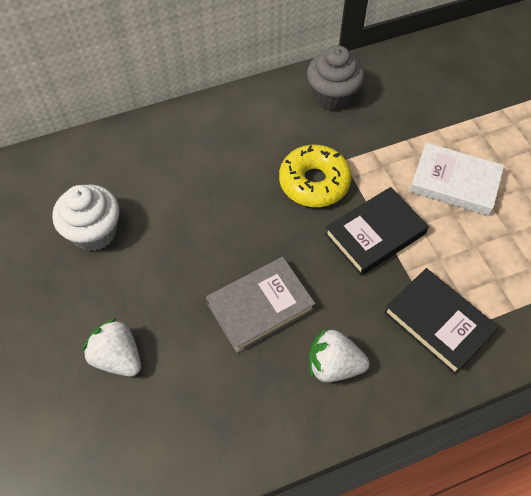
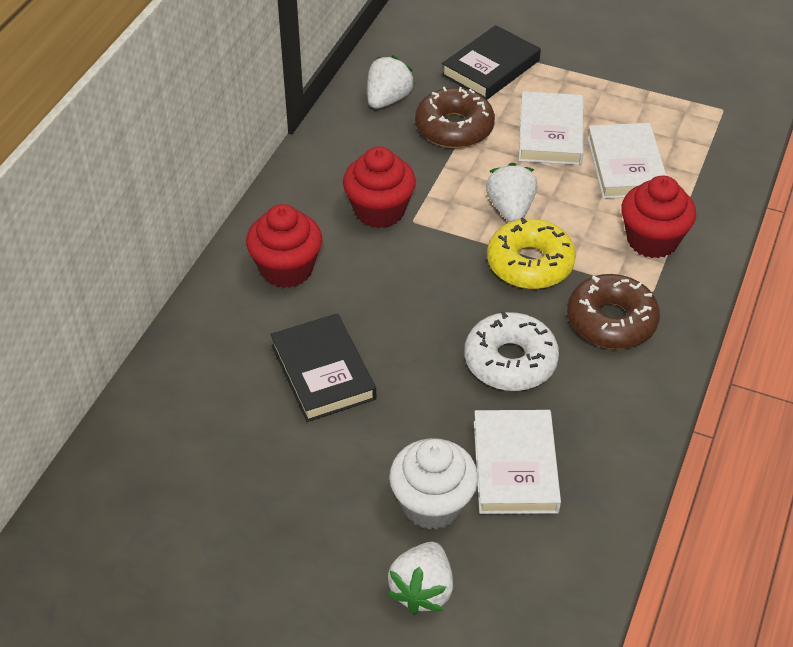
brown donut: none = 0 -> [415,87,495,148] [567,274,660,349] = 2
grey book: [206,257,315,353] = 1 -> none = 0
grey cupcake: [307,45,365,111] = 1 -> none = 0
red cupcake: none = 0 -> [246,204,322,288] [343,146,416,228] [621,176,696,258] = 3
white book: [409,142,504,216] = 1 -> [474,410,561,514] [519,91,584,165] [587,123,667,199] = 3
white donut: none = 0 -> [465,311,559,391] = 1
white strawberry: [82,318,141,377] [309,328,369,382] = 2 -> [367,55,415,109] [387,542,453,614] [486,163,537,222] = 3

